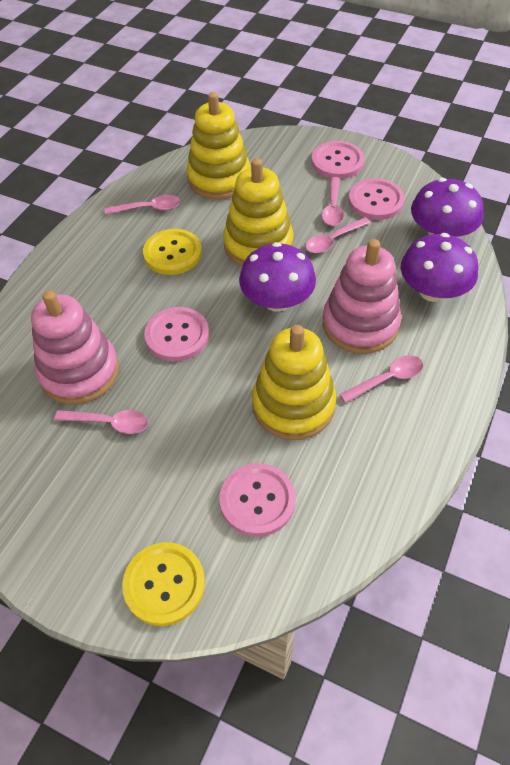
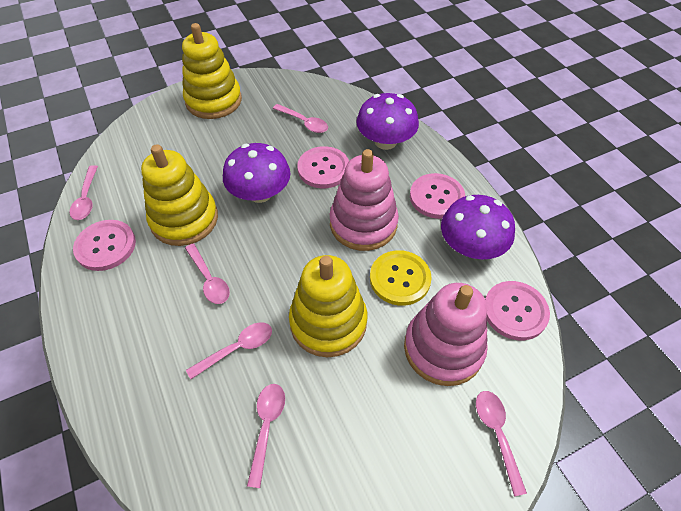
pink spoon: [54,410,148,434] [105,195,181,215] [305,217,371,253] [322,177,344,226] [339,355,423,403] = 5 -> [69,165,98,220] [185,243,230,304] [186,322,272,379] [247,384,285,488] [273,104,328,133] [476,391,527,496] = 6
yellow button: [122,542,205,626] [143,229,202,275] = 2 -> [370,250,432,306] = 1

